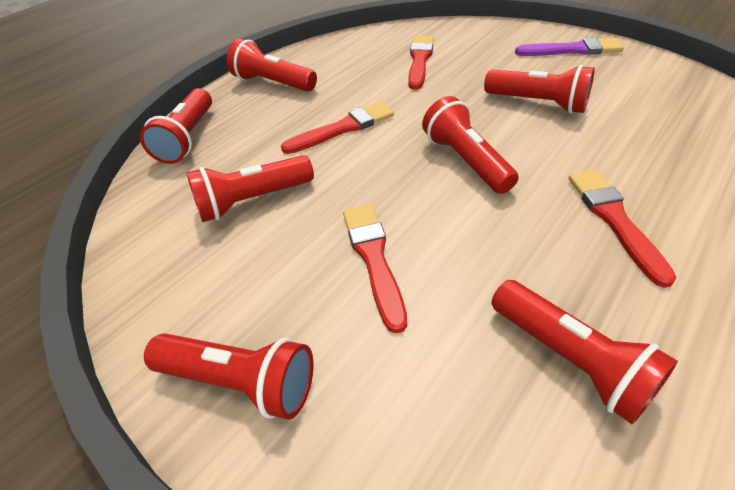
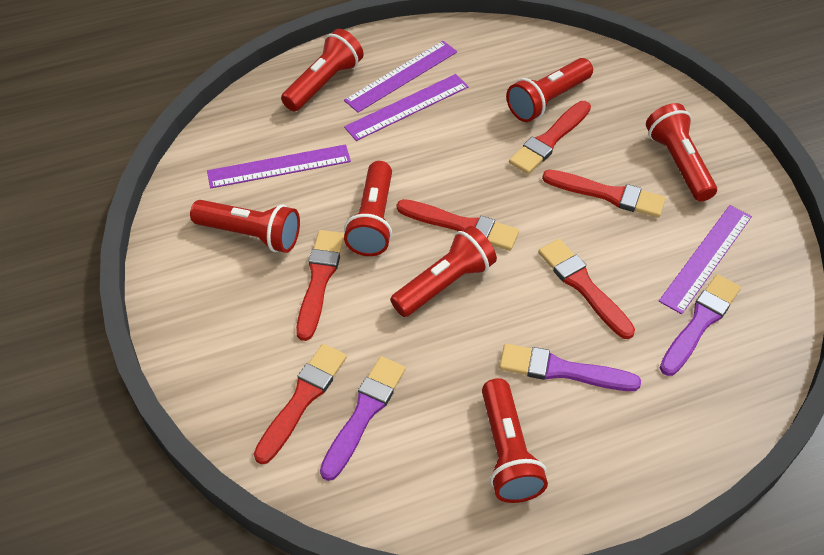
purple brush: [515,37,624,56] = 1 -> [320,356,406,481] [499,344,641,391] [660,274,741,376] = 3
purple ruler: none = 0 -> [207,144,351,188] [344,41,457,113] [344,74,469,141] [659,205,752,314] = 4
red brush: [281,102,394,154] [343,204,407,334] [408,35,434,90] [568,170,676,288] = 4 -> [254,344,347,464] [296,230,344,341] [397,199,519,251] [509,101,591,174] [538,239,635,339] [542,170,666,218] = 6

